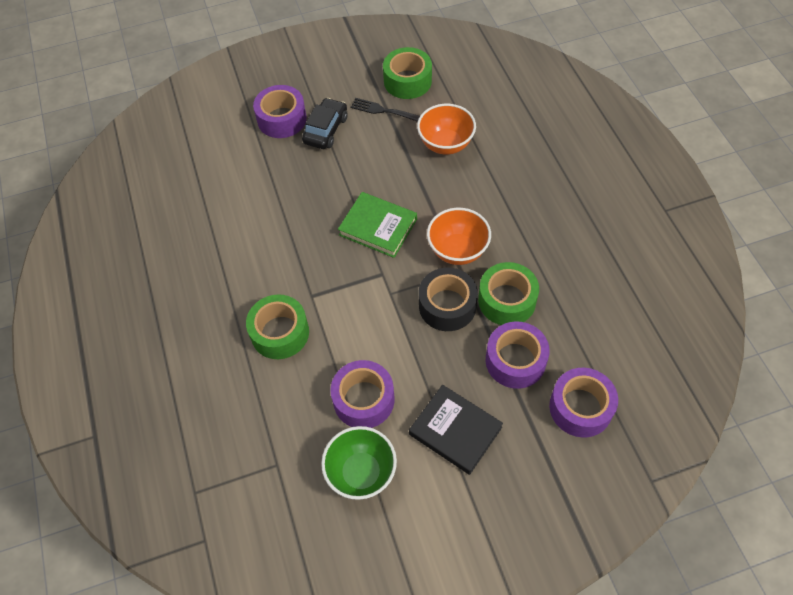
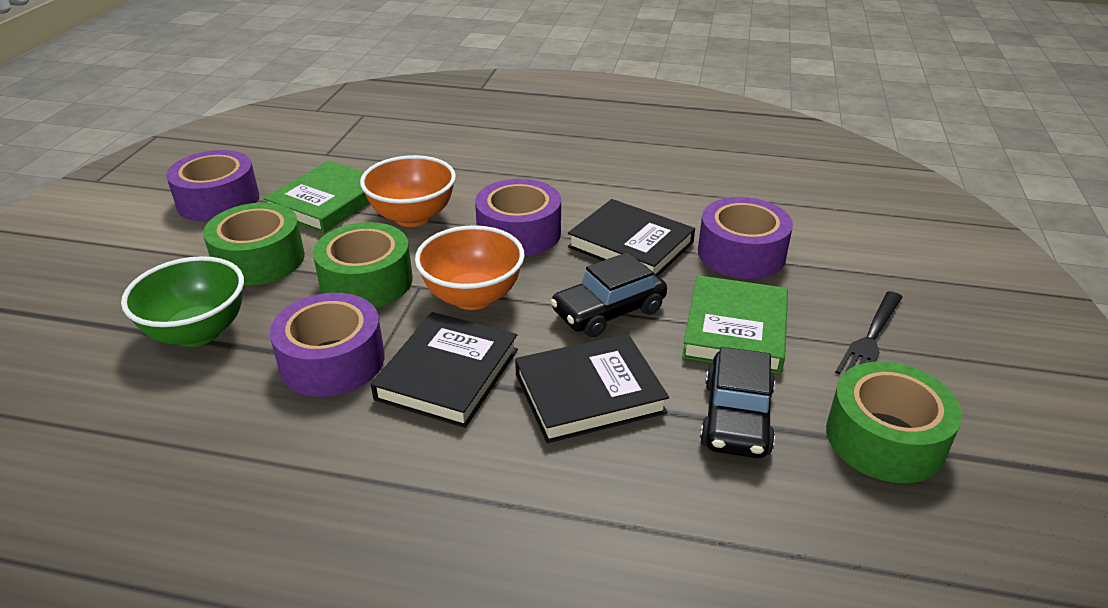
black book: [409,385,503,475] = 1 -> [371,312,518,428] [515,333,669,443] [568,199,695,276] = 3
black car: [302,98,348,149] = 1 -> [550,252,667,337] [700,347,775,458] = 2
black tape: [419,268,478,331] = 1 -> none = 0
green book: [338,192,417,258] = 1 -> [263,161,370,233] [682,275,788,374] = 2

